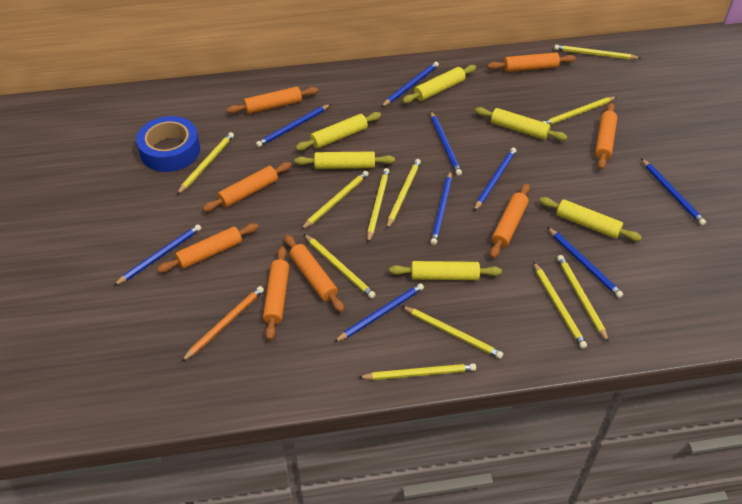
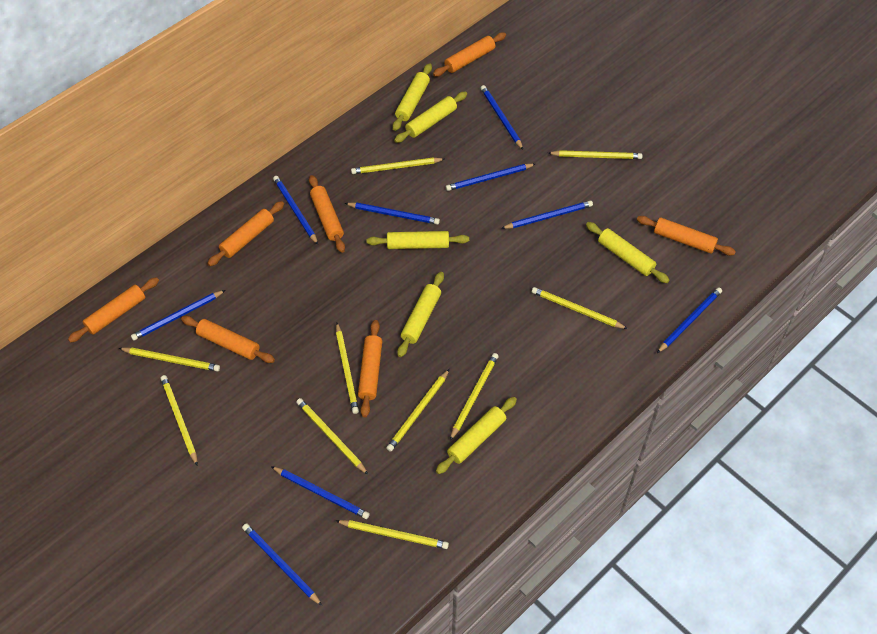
blue tape: [136,116,200,172] = 1 -> none = 0
orange pencil: [181,286,264,362] = 1 -> none = 0
orange rolling pin: [157,223,259,273] [203,162,292,212] [227,87,318,114] [263,246,289,340] [284,235,344,312] [487,52,576,72] [490,183,530,258] [595,103,617,170] = 8 -> [68,277,159,343] [181,316,275,363] [207,201,284,266] [309,175,345,253] [358,320,382,417] [433,32,506,76] [637,216,736,256] = 7
yellow pencil: [177,132,234,195] [301,171,369,230] [304,234,376,299] [358,363,476,380] [367,168,389,243] [387,159,421,229] [402,306,503,359] [533,262,587,349] [543,97,616,125] [554,45,640,60] [557,255,609,342] = 11 -> [119,347,220,372] [161,375,198,466] [296,398,368,475] [336,323,359,414] [336,520,449,549] [351,157,445,174] [386,369,450,452] [450,353,499,440] [532,287,628,329] [548,150,643,159] = 10

